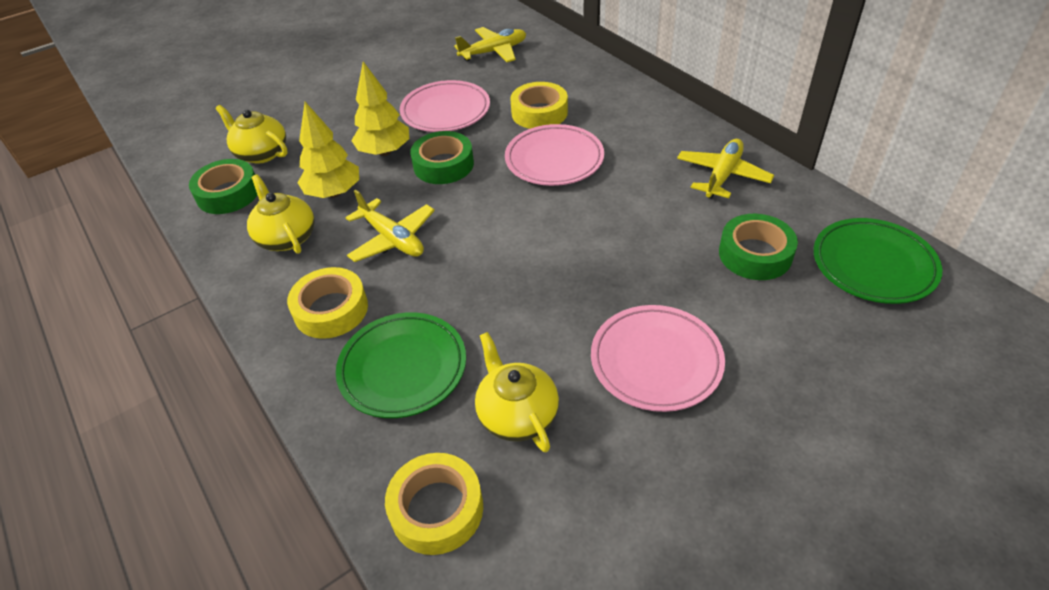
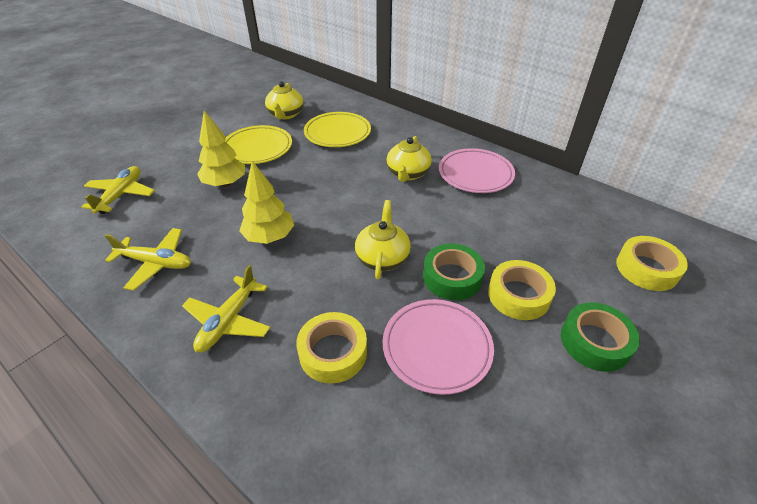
green plate: [336,312,466,418] [813,218,942,304] = 2 -> none = 0
green tape: [189,159,257,214] [410,131,474,184] [719,214,798,280] = 3 -> [423,243,485,300] [561,302,640,372] = 2
pink plate: [400,80,490,132] [505,124,604,186] [591,305,725,412] = 3 -> [383,299,494,395] [439,148,515,193] = 2
yellow plate: none = 0 -> [225,125,292,164] [304,112,371,147] = 2

